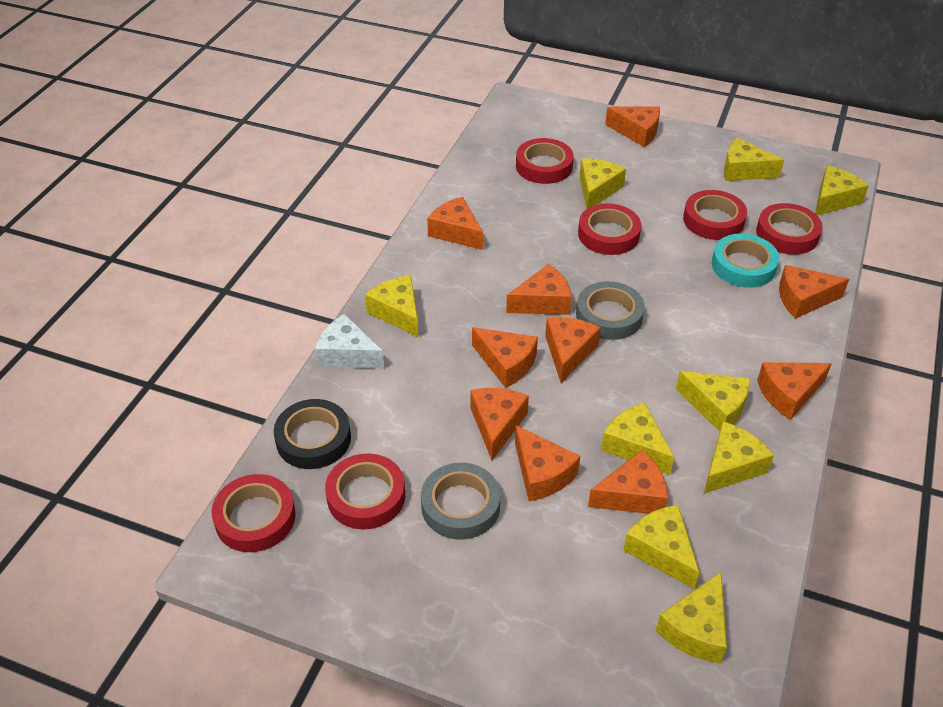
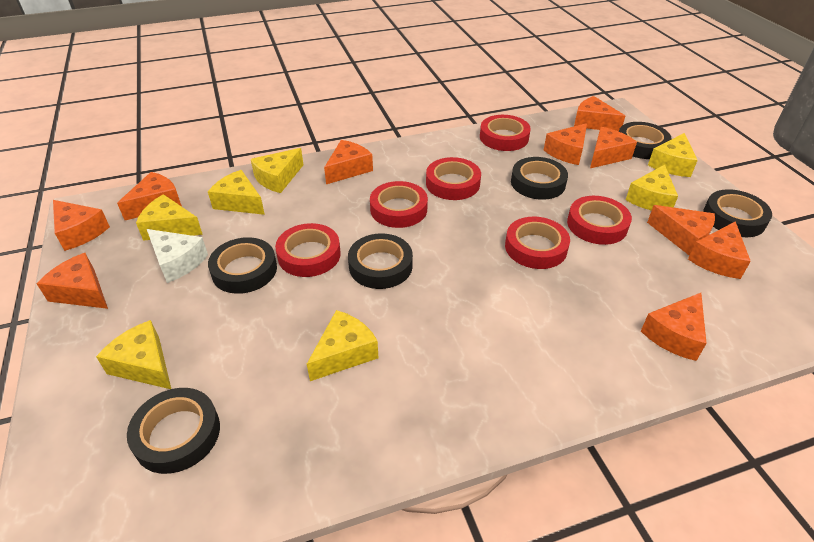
black tape: [274,399,351,469] = 1 -> [127,388,220,474] [208,237,277,294] [348,233,413,289] [511,157,568,200] [619,122,672,159] [703,189,772,237] = 6
grey tape: [421,463,501,540] [576,281,645,340] = 2 -> none = 0
turquoise tape: [712,234,779,288] = 1 -> none = 0
yellow cheese: [365,275,419,337] [580,158,626,209] [601,403,674,475] [623,505,700,589] [656,572,727,663] [676,371,750,432] [704,422,774,494] [724,138,784,181] [815,165,869,215] = 9 -> [96,320,171,389] [136,194,203,241] [208,170,265,215] [251,148,304,193] [307,310,378,381] [626,165,678,211] [648,133,698,177] = 7

